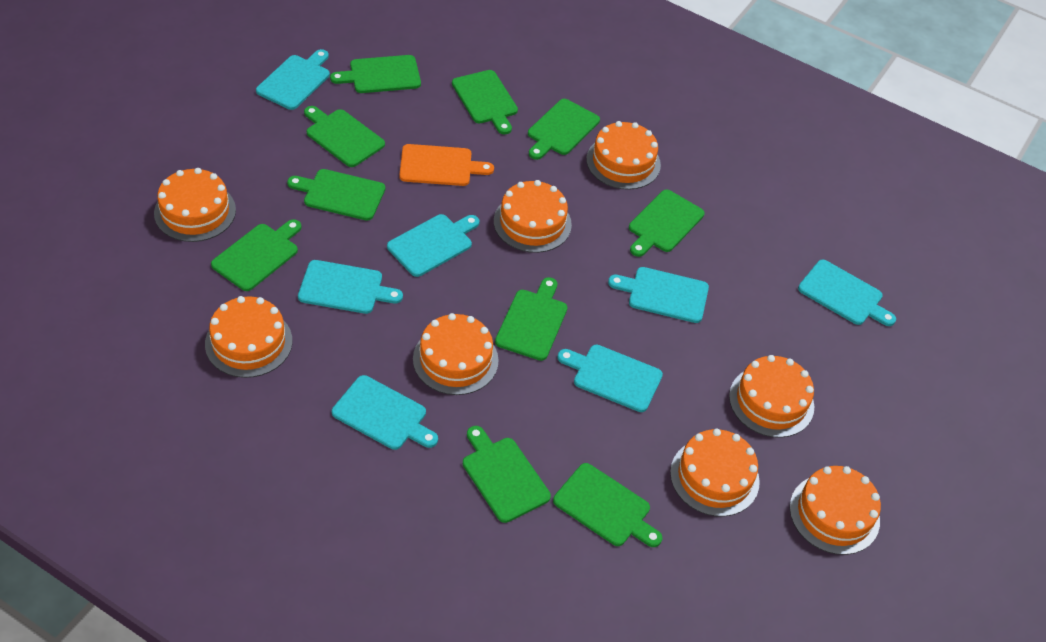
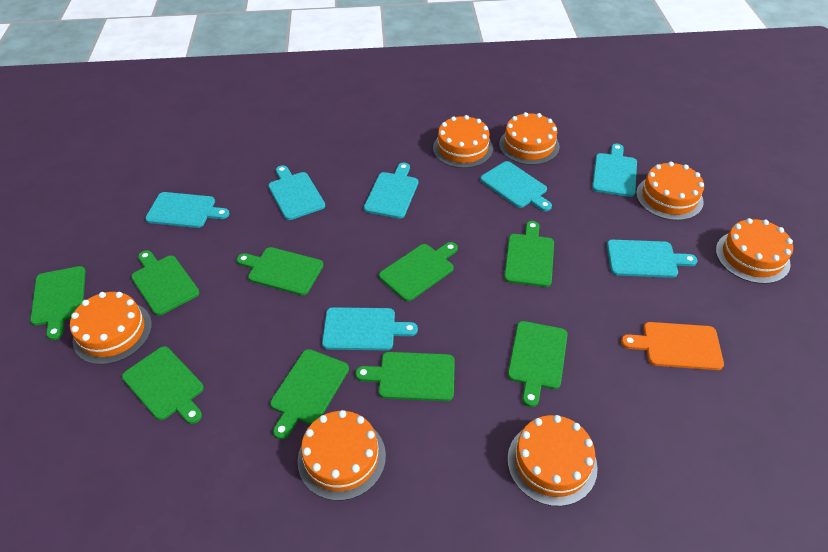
green cutting board: [211,219,302,291] [287,169,385,221] [304,106,385,167] [330,55,421,93] [452,70,518,134] [463,426,551,523] [495,277,567,361] [528,99,600,160] [553,463,662,547] [629,190,705,257] = 10 -> [30,266,86,340] [122,346,204,424] [131,250,200,316] [237,247,324,296] [270,349,349,440] [355,352,455,401] [379,242,458,301] [504,221,554,287] [508,321,568,407] = 9
orange cake: [154,168,236,242] [205,296,292,378] [413,313,499,395] [494,180,572,253] [586,121,661,190] [670,429,760,517] [729,355,814,438] [790,466,881,555] = 8 -> [70,292,152,365] [298,410,386,501] [433,115,493,168] [499,112,560,165] [507,415,598,506] [636,162,704,220] [716,218,793,284] = 7

